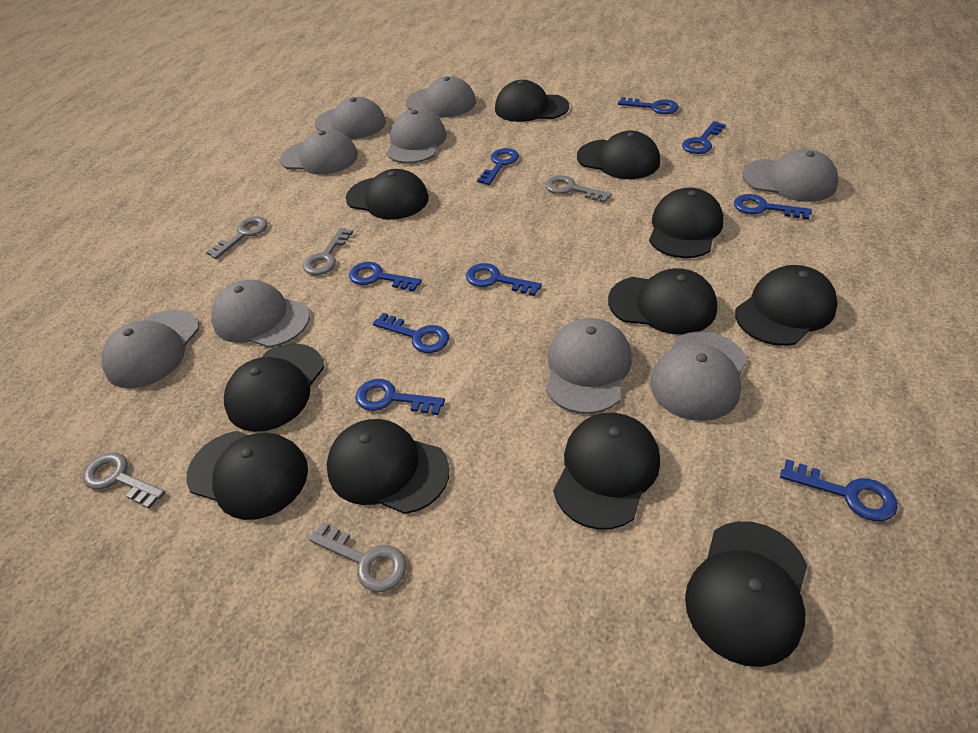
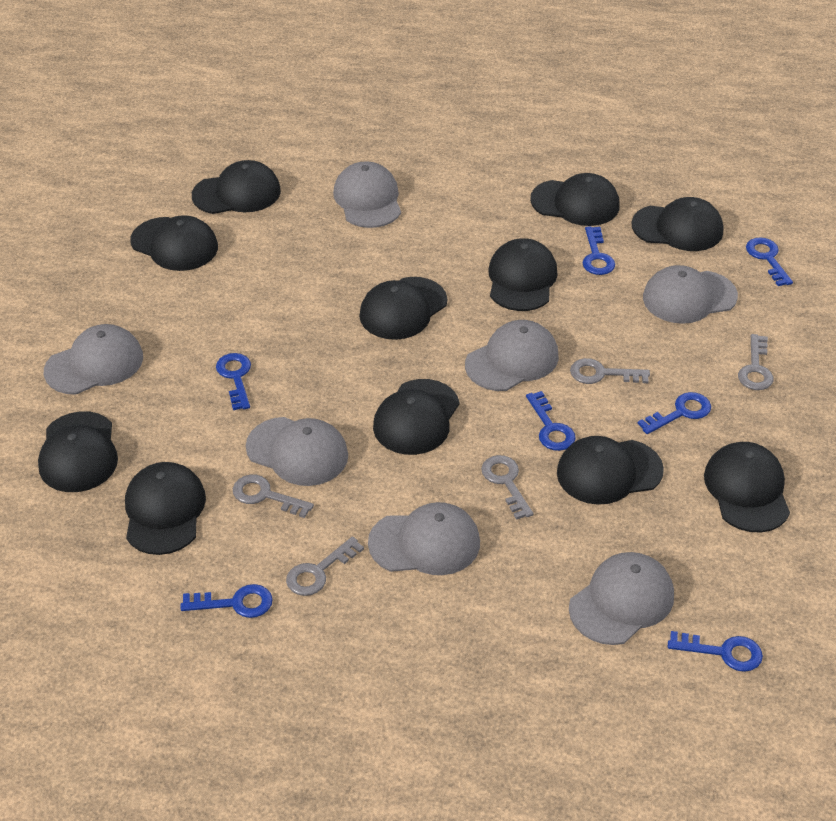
blue key: [349,262,422,292] [356,379,445,415] [373,313,449,353] [466,263,542,296] [477,148,519,185] [618,97,679,114] [682,121,726,154] [734,194,812,220] [780,459,898,521] = 9 -> [181,584,273,618] [216,353,251,410] [526,391,576,451] [583,226,615,275] [638,392,711,434] [668,631,763,672] [746,237,793,286] = 7
grey cap: [101,310,199,388] [211,280,310,348] [280,129,358,175] [314,97,386,139] [386,109,447,164] [406,76,476,117] [546,318,632,414] [650,332,747,421] [742,149,838,202] = 9 -> [44,324,143,395] [246,417,348,486] [333,161,401,228] [368,502,480,575] [465,320,559,391] [569,552,674,645] [643,265,738,324] = 7

